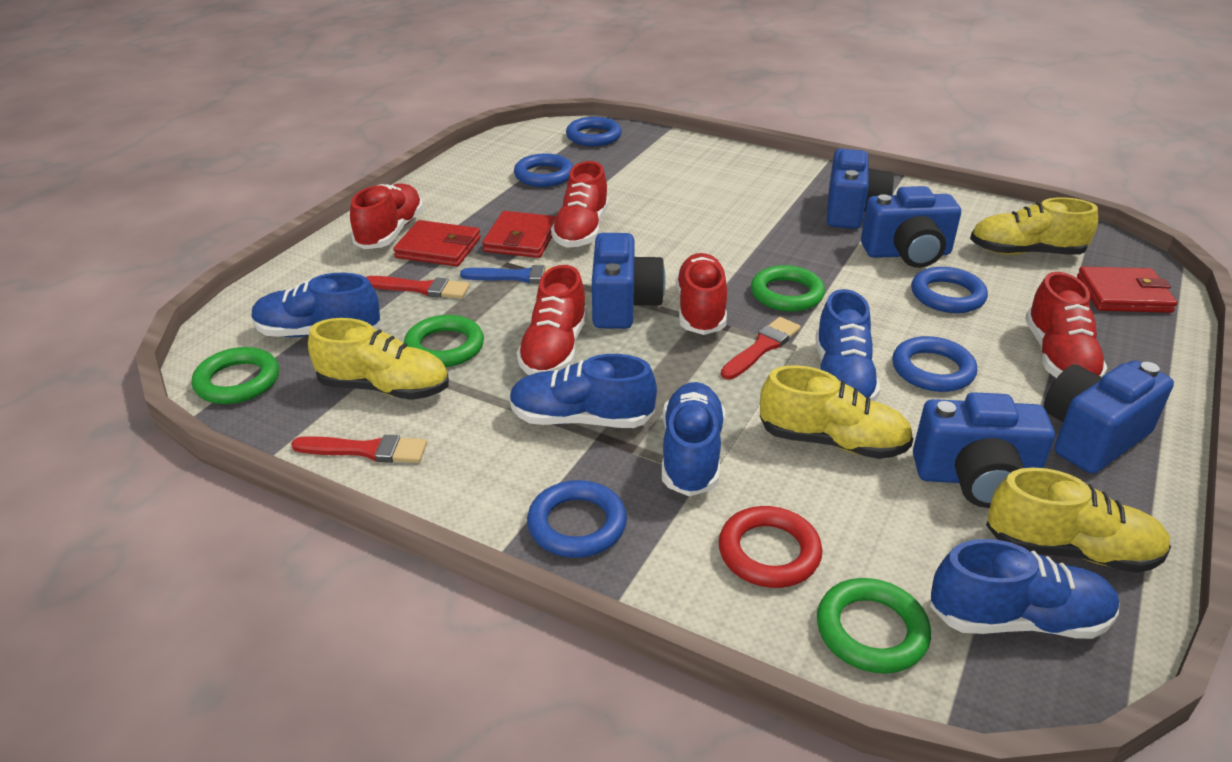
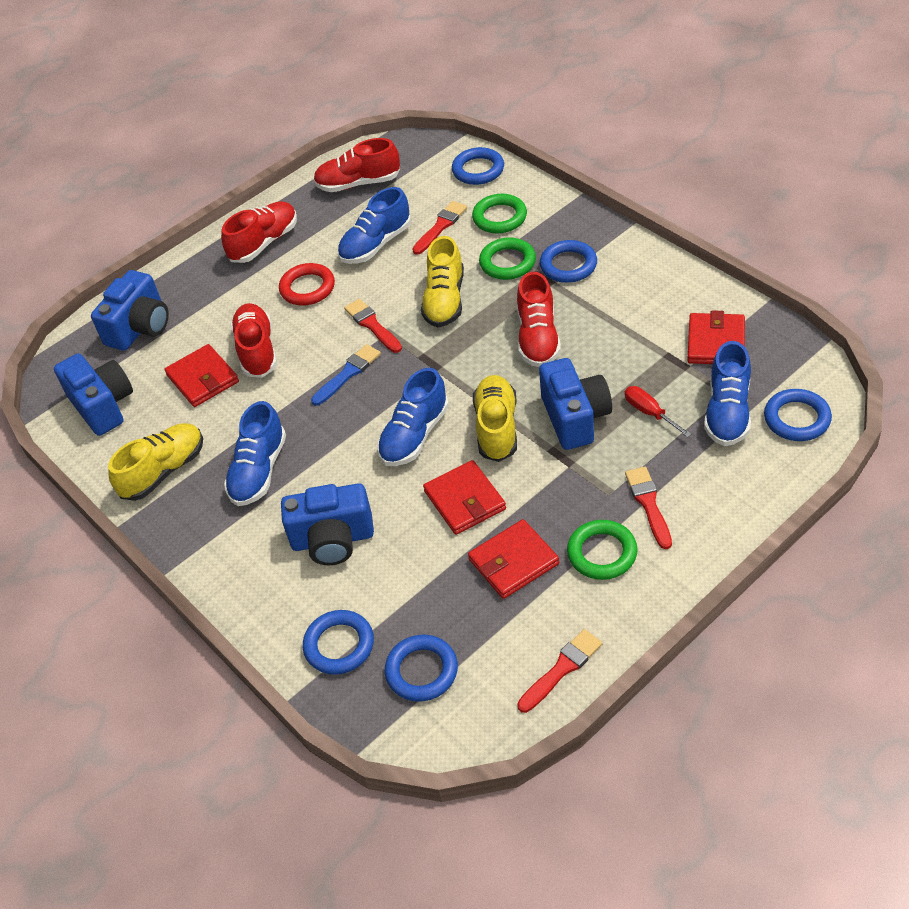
blue camera: [592,233,666,329] [827,149,894,229] [861,186,961,268] [913,392,1055,508] [1044,360,1174,474] = 5 -> [54,354,133,436] [91,270,169,351] [281,483,374,565] [539,358,612,450] = 4
blue shoe: [251,273,380,337] [509,354,657,428] [662,382,725,497] [815,289,881,401] [930,539,1119,639] = 5 -> [224,401,286,506] [338,187,411,264] [377,368,449,466] [704,341,751,446] = 4
green ring: [192,347,279,404] [404,315,484,367] [751,265,825,312] [817,578,931,673] = 4 -> [472,194,527,233] [479,238,536,280] [567,520,638,580] = 3
red brush: [291,435,427,463] [366,276,470,299] [721,317,801,379] = 3 -> [344,299,402,353] [412,201,467,255] [517,629,602,713] [625,467,672,549] = 4
red screwdriver: none = 0 -> [625,386,691,437] = 1
red shoe: [350,184,423,249] [517,265,587,375] [551,161,609,248] [675,253,727,335] [1025,272,1108,378] = 5 -> [221,201,297,263] [230,303,277,378] [313,138,400,192] [517,272,561,367] = 4
red wallet: [393,220,481,266] [482,211,556,258] [1077,266,1177,313] = 3 -> [164,344,239,407] [423,460,506,535] [468,519,559,599] [687,310,745,364] = 4
yellow shoe: [308,318,449,400] [760,365,913,459] [970,197,1098,255] [986,467,1171,573] = 4 -> [108,423,203,501] [421,236,464,327] [473,375,517,462] = 3

